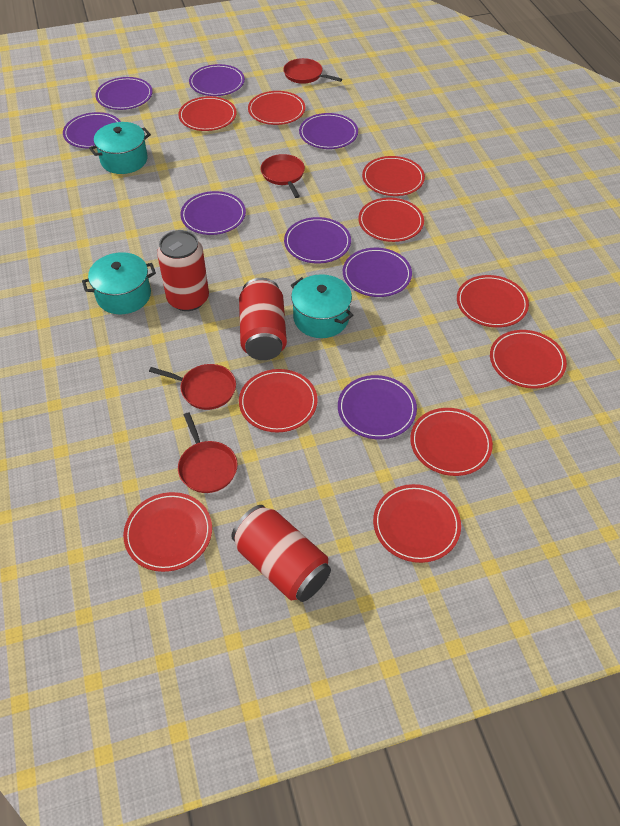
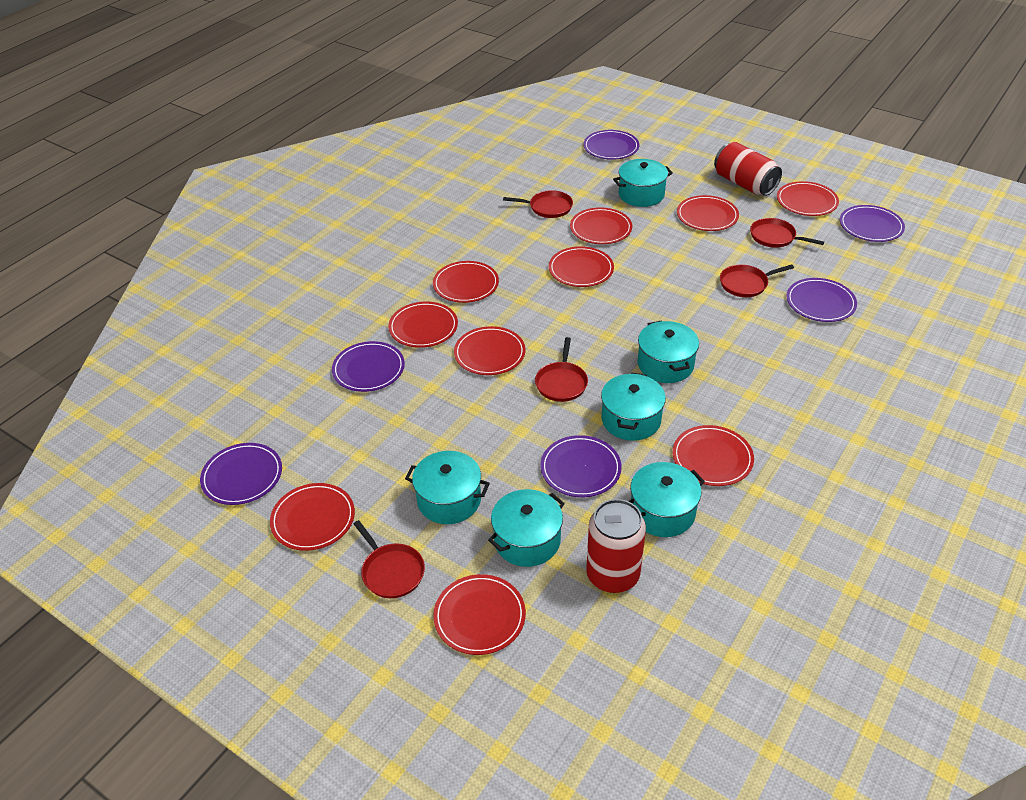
purple plate: [63,112,121,148] [95,77,153,110] [180,191,246,235] [189,64,245,96] [284,217,351,263] [299,113,358,149] [338,375,417,439] [343,248,412,297] = 8 -> [200,443,282,505] [332,341,405,392] [540,435,622,497] [583,130,639,160] [786,278,857,322] [840,205,905,242] = 6
red can: [157,230,209,311] [231,505,331,602] [239,278,287,360] = 3 -> [586,499,646,593] [714,142,782,196] = 2
red pan: [149,364,236,410] [178,412,238,493] [261,154,305,198] [283,58,342,84] = 4 -> [354,520,425,598] [503,190,573,218] [535,337,588,402] [720,264,794,297] [750,218,824,248] = 5
turquoise pot: [82,252,156,314] [89,122,151,174] [291,274,353,338] = 3 -> [405,451,490,524] [488,489,565,567] [601,373,666,441] [613,159,673,207] [628,462,705,537] [638,320,699,383] = 6

